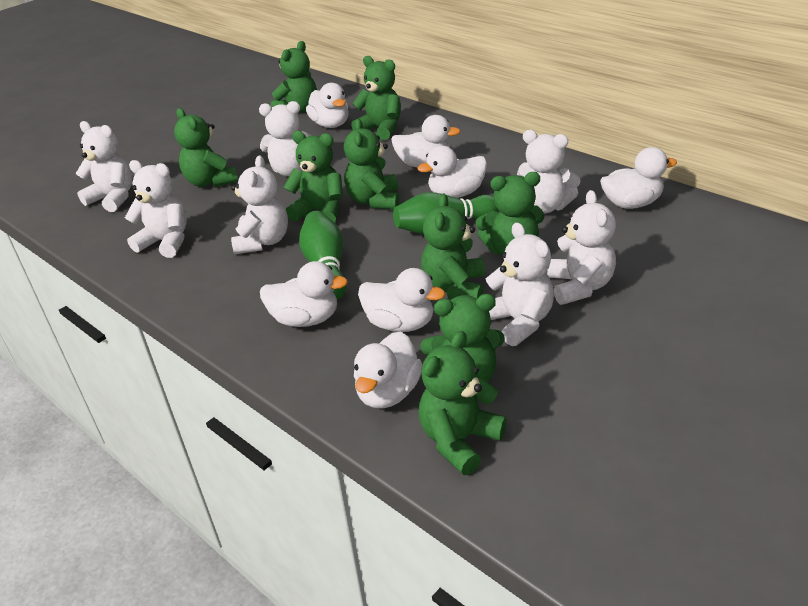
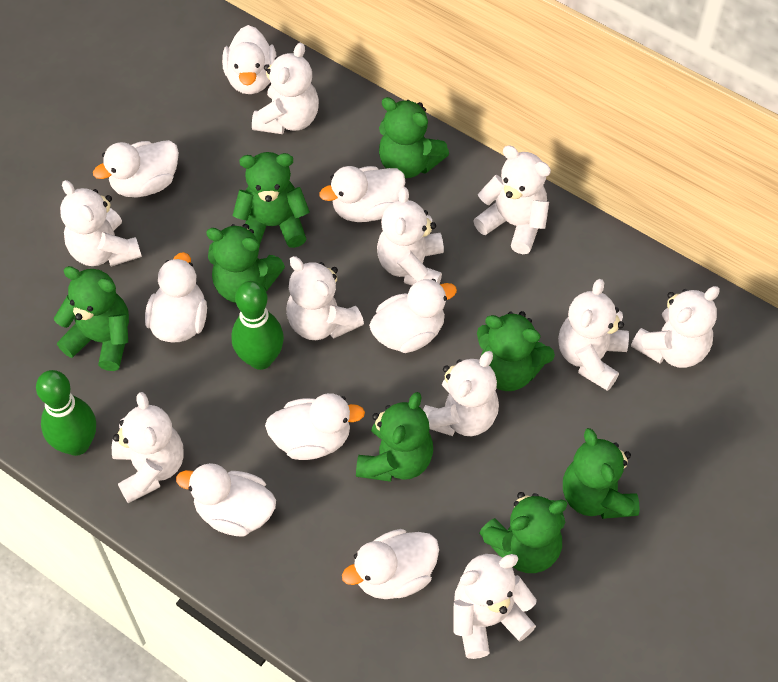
green teddy bear: [174,108,238,188] [271,41,317,113] [283,131,343,223] [344,119,399,209] [351,56,401,140] [419,331,507,475] [421,194,485,299] [421,294,505,382] [476,172,545,256] = 9 -> [54,266,129,371] [206,224,285,303] [233,152,310,248] [356,392,433,482] [379,97,449,178] [477,311,555,391] [479,492,568,573] [563,428,640,519] = 8
white duck: [260,261,348,327] [306,83,349,128] [354,331,422,408] [358,268,445,332] [391,115,461,168] [417,146,487,198] [600,147,677,209] = 7 -> [93,140,179,197] [145,252,207,342] [176,463,276,536] [222,25,277,94] [265,393,365,460] [319,166,406,222] [342,529,439,599] [369,279,457,353] = 8
white teddy bear: [75,121,133,212] [125,160,187,258] [231,155,288,254] [259,101,312,176] [486,222,554,346] [517,130,581,213] [547,190,616,305] = 7 -> [60,180,142,267] [112,392,184,503] [252,43,319,134] [286,256,364,340] [377,187,444,285] [423,351,499,436] [453,554,537,659] [473,145,551,254] [558,279,629,391] [631,286,720,368] = 10

